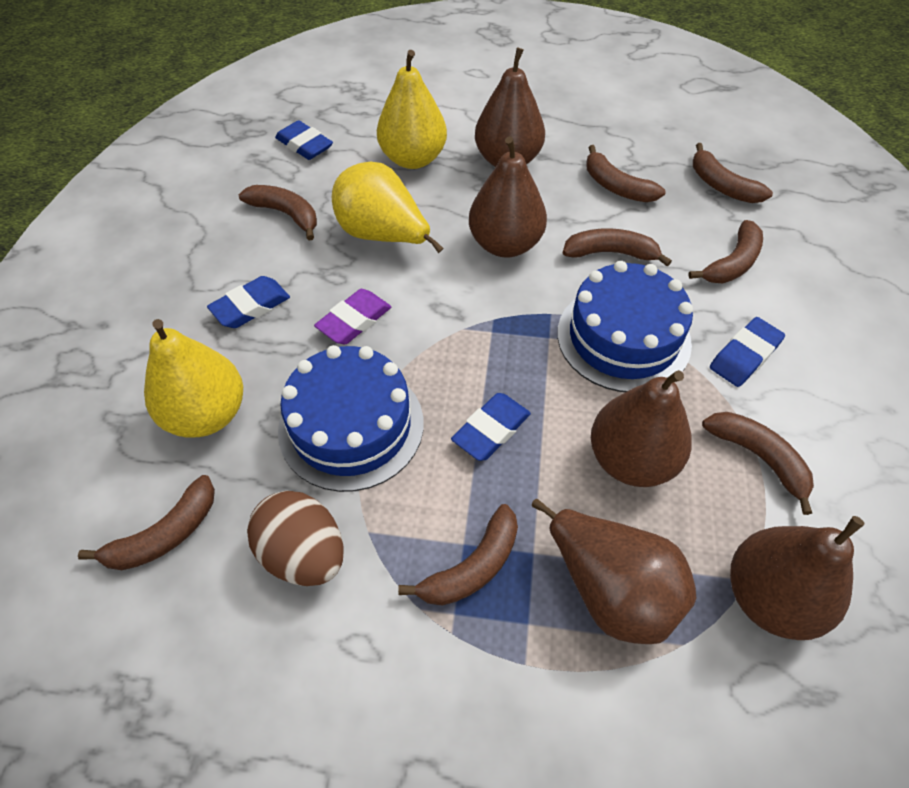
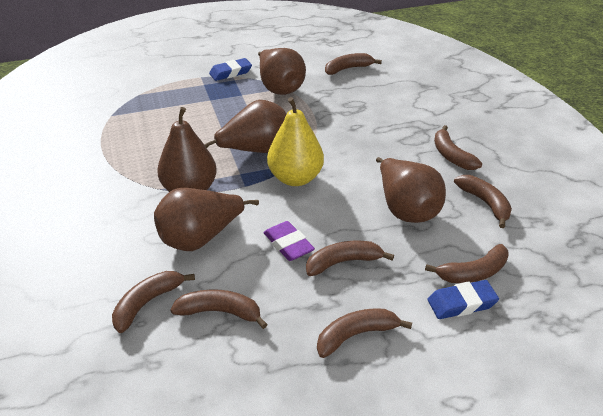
blue cake: [278,345,424,492] [557,261,693,392] = 2 -> none = 0
blue eraser: [207,276,290,328] [275,120,333,160] [451,393,531,461] [710,317,785,387] = 4 -> [209,58,252,81] [428,280,499,319] = 2
brown egg: [247,491,344,586] = 1 -> none = 0
yellow pear: [144,319,243,437] [332,162,444,253] [377,50,447,169] = 3 -> [267,97,324,186] = 1

